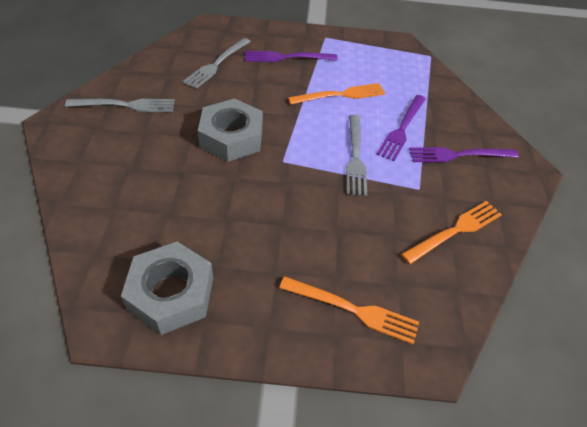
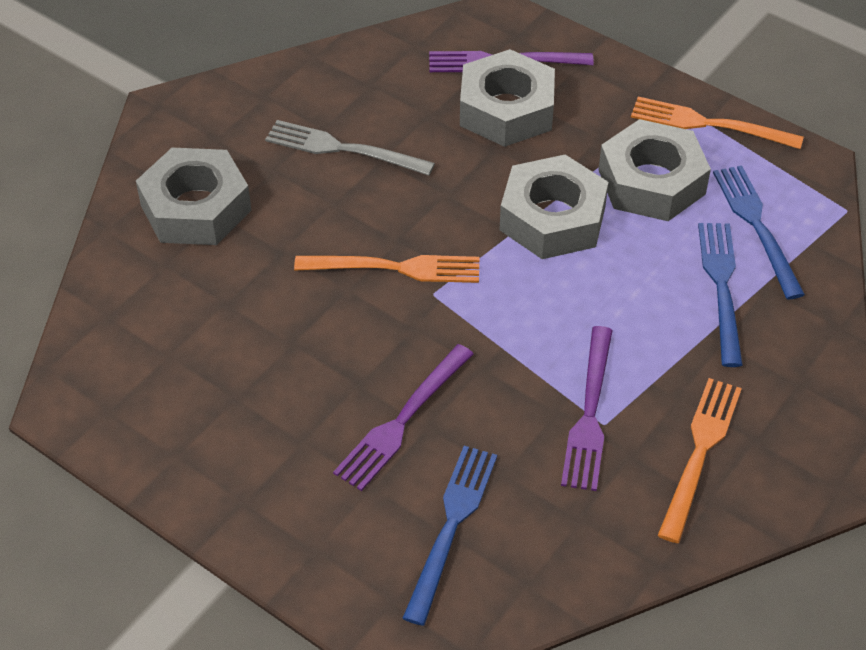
blue fork: none = 0 -> [402,446,497,626] [698,223,743,367] [713,165,805,299] = 3
grey fork: [65,99,175,112] [182,38,251,89] [346,115,367,196] = 3 -> [265,120,435,176] = 1
grey nut: [121,242,213,335] [198,98,263,162] = 2 -> [136,148,252,245] [460,49,555,147] [500,155,608,259] [598,119,711,221] = 4

